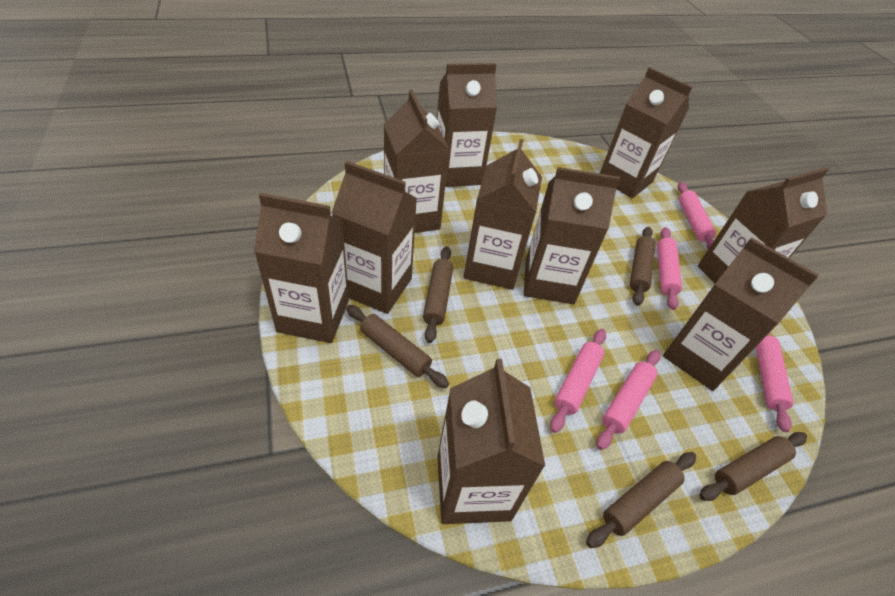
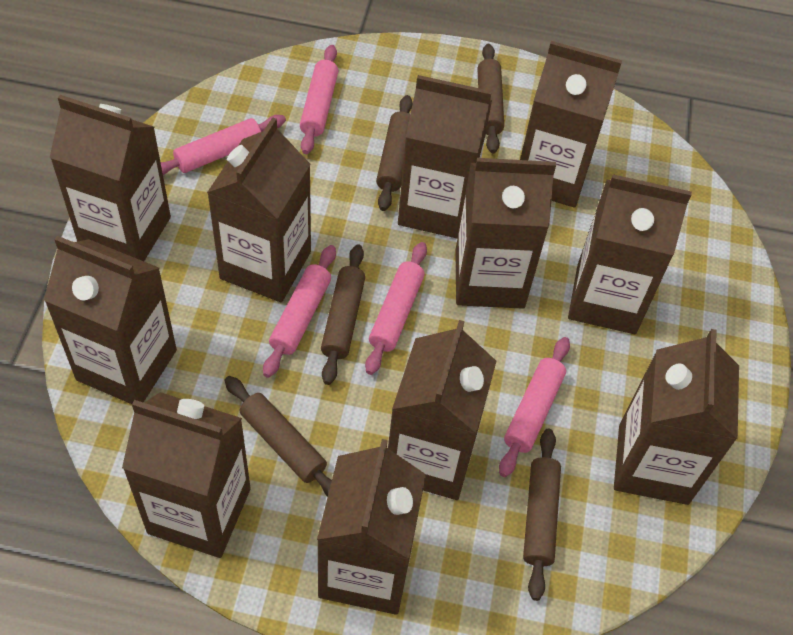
brown carton: [254,193,349,343] [332,161,417,314] [384,90,450,233] [437,63,497,187] [437,359,546,524] [464,139,542,290] [524,167,620,304] [600,67,692,198] [663,237,819,391] [698,167,829,283] = 10 -> [44,236,177,404] [50,95,171,261] [122,392,251,558] [207,117,311,302] [317,439,426,615] [388,320,496,500] [398,75,492,239] [455,158,556,309] [520,41,622,207] [568,174,692,334] [614,329,739,505] = 11

